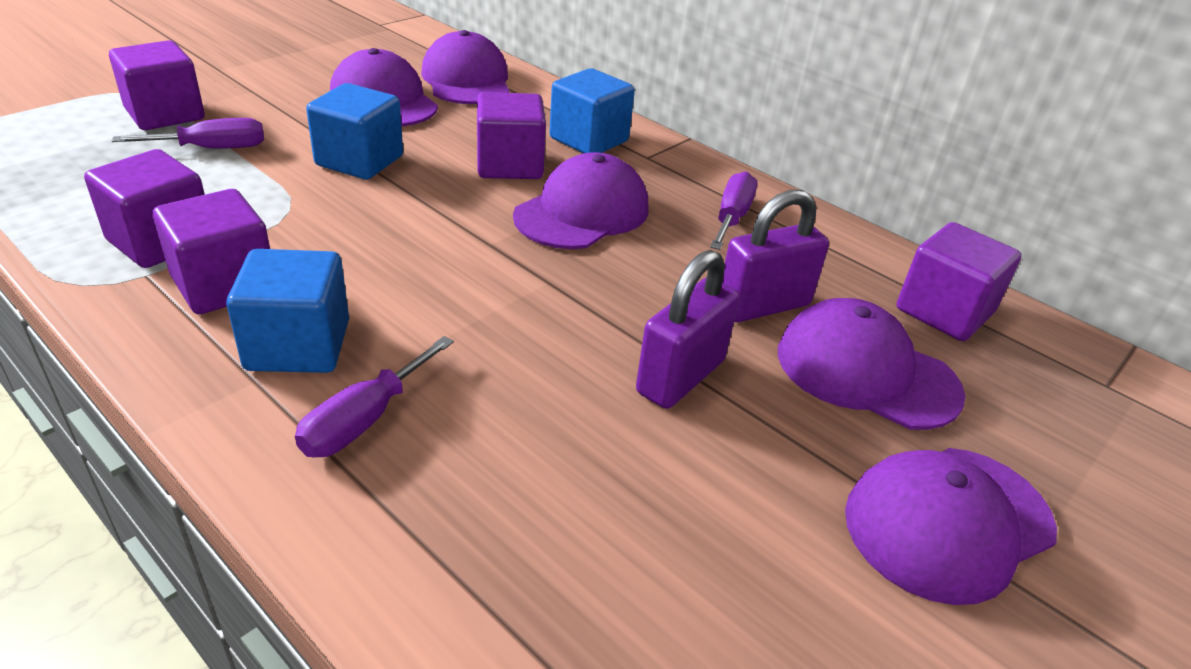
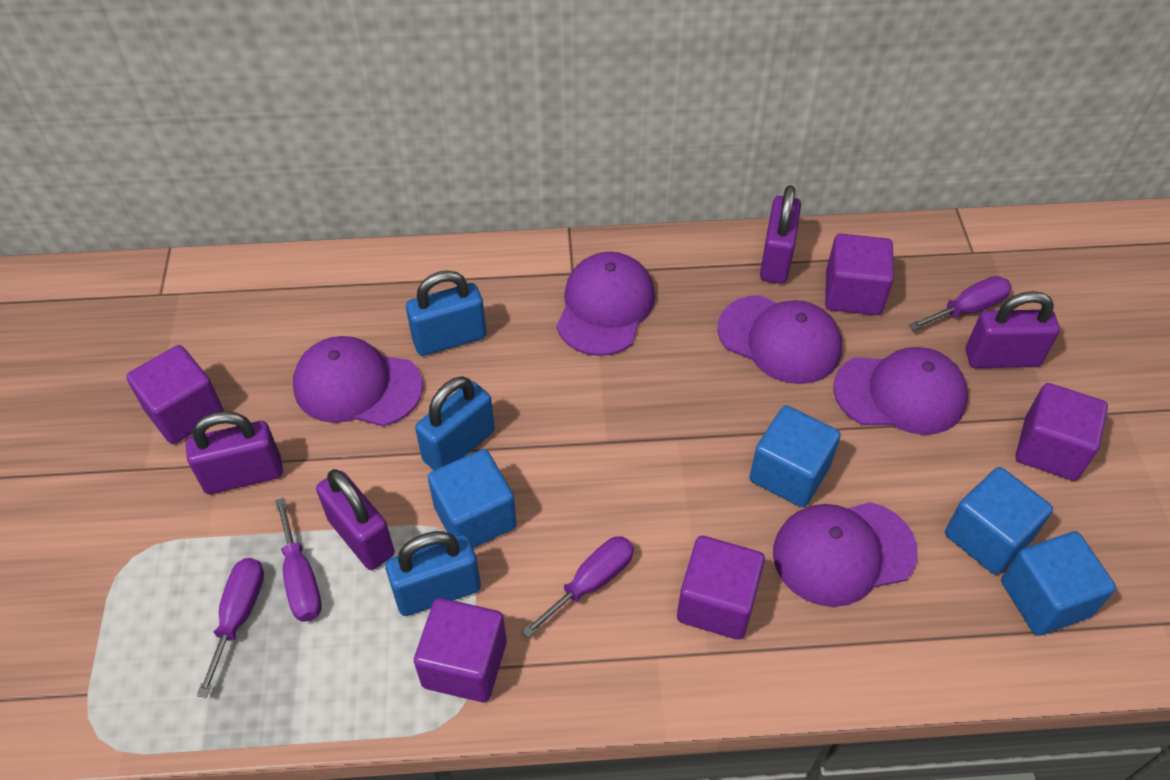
blue cube: [226,249,349,373] [306,83,403,180] [549,68,635,153] = 3 -> [428,449,517,548] [749,406,841,508] [945,467,1053,575] [1001,531,1116,636] = 4
blue padlock: none = 0 -> [385,531,481,616] [406,270,486,356] [415,376,495,470] = 3
purple padlock: [636,250,739,409] [722,189,829,322] = 2 -> [186,411,283,494] [316,469,395,570] [760,185,801,284] [966,291,1060,368] = 4
purple screwdriver: [112,118,264,149] [295,336,454,458] [710,171,758,250] = 3 -> [197,558,264,698] [275,498,322,622] [522,536,634,638] [909,276,1012,331] = 4

